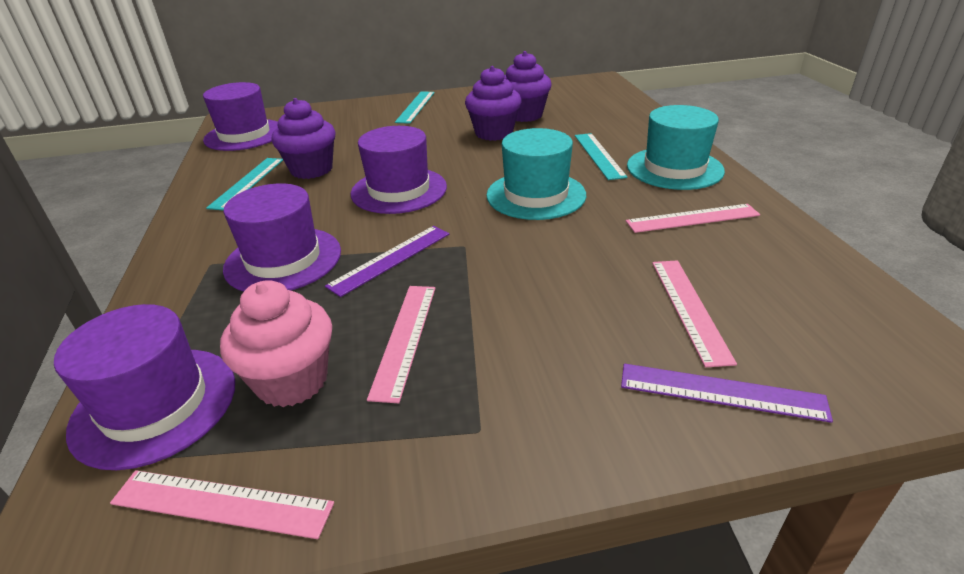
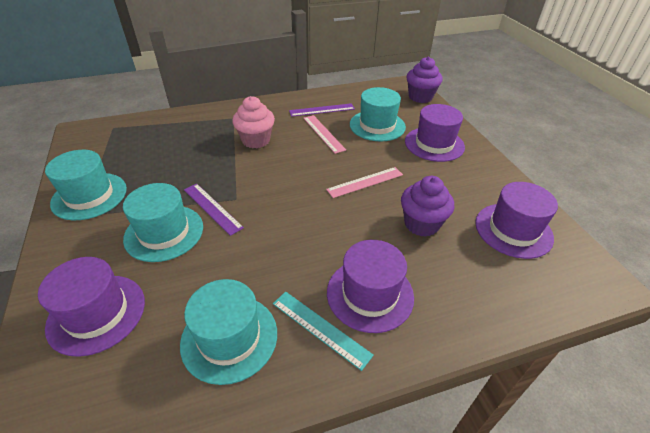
pink ruler: [110,470,334,539] [367,286,436,403] [626,204,760,233] [652,260,737,367] = 4 -> [303,115,346,154] [326,167,403,198] = 2
purple cupcake: [272,98,336,179] [465,66,522,141] [504,51,552,122] = 3 -> [401,176,454,237] [407,57,443,103] = 2
turquoise hat: [486,128,586,220] [627,105,725,190] = 2 -> [45,150,127,220] [123,183,203,262] [180,279,277,385] [350,87,406,142] = 4
turquoise ruler: [206,158,283,211] [395,91,435,124] [575,133,628,180] = 3 -> [273,292,374,371] = 1

